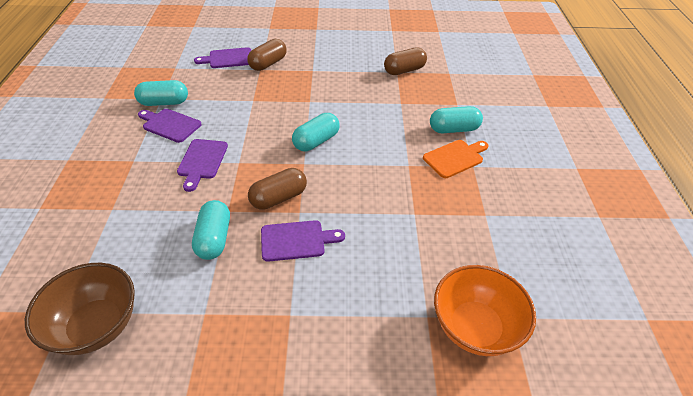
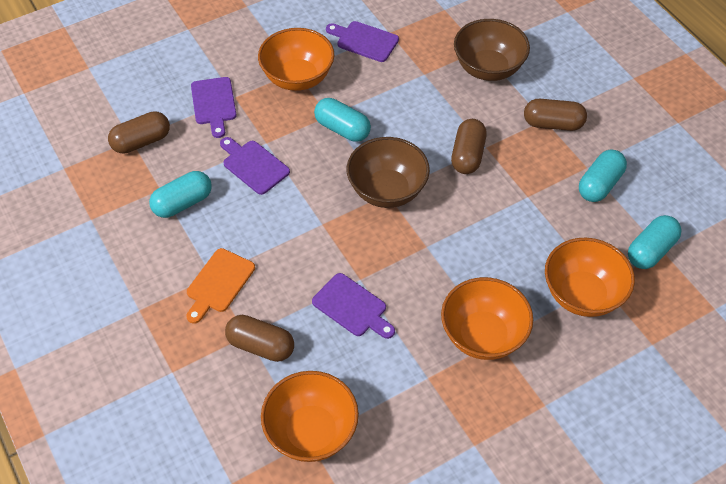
brown bowl: [25,263,135,355] = 1 -> [347,137,430,208] [454,19,530,81] = 2
brown capsule: [247,39,287,71] [248,168,307,210] [384,47,427,75] = 3 -> [108,111,170,154] [225,315,294,362] [451,119,487,174] [524,99,587,131] = 4
orange bowl: [434,265,536,356] = 1 -> [258,28,334,91] [261,371,359,462] [441,277,533,360] [545,238,635,317] = 4

